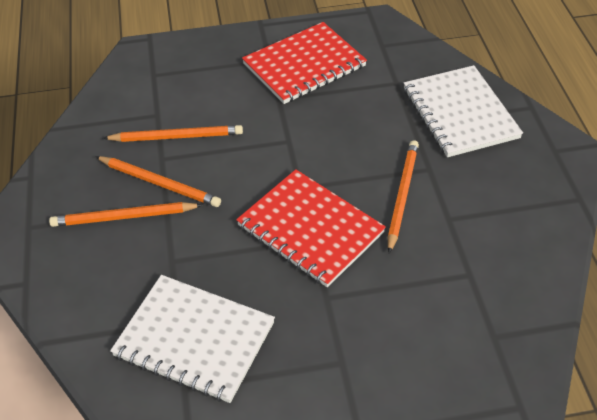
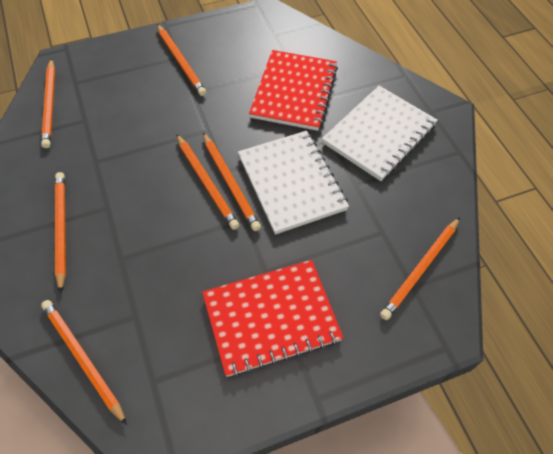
orange pencil: [49,202,202,227] [95,156,221,207] [103,125,243,142] [388,140,419,253] = 4 -> [41,58,55,148] [41,300,127,425] [55,172,66,293] [157,24,206,96] [177,134,239,230] [203,133,261,231] [380,217,460,320] = 7

